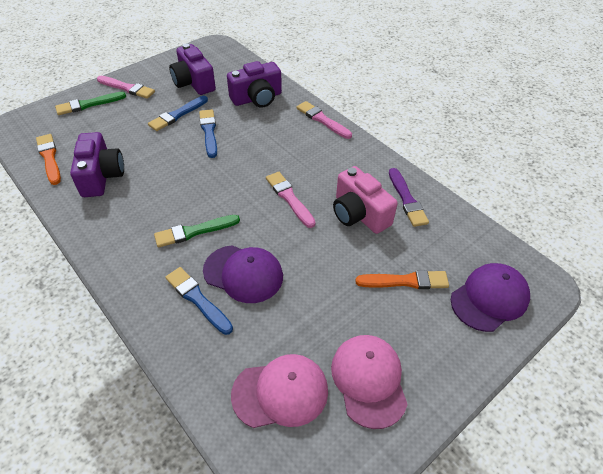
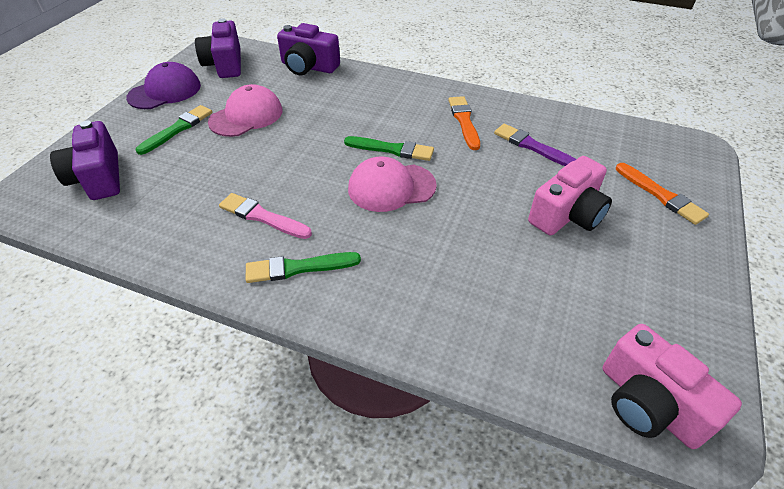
blue brush: [148,96,208,131] [165,267,233,335] [199,109,217,158] = 3 -> none = 0
green brush: [55,92,126,115] [154,215,240,248] = 2 -> [136,105,213,155] [246,252,361,283] [344,136,434,161] = 3
pink brush: [97,76,155,99] [266,172,316,228] [297,101,352,139] = 3 -> [219,193,312,239] = 1
pink camera: [333,166,398,234] = 1 -> [528,156,612,235] [603,324,742,449] = 2
purple cap: [203,245,283,303] [451,263,530,332] = 2 -> [126,62,201,109] = 1

